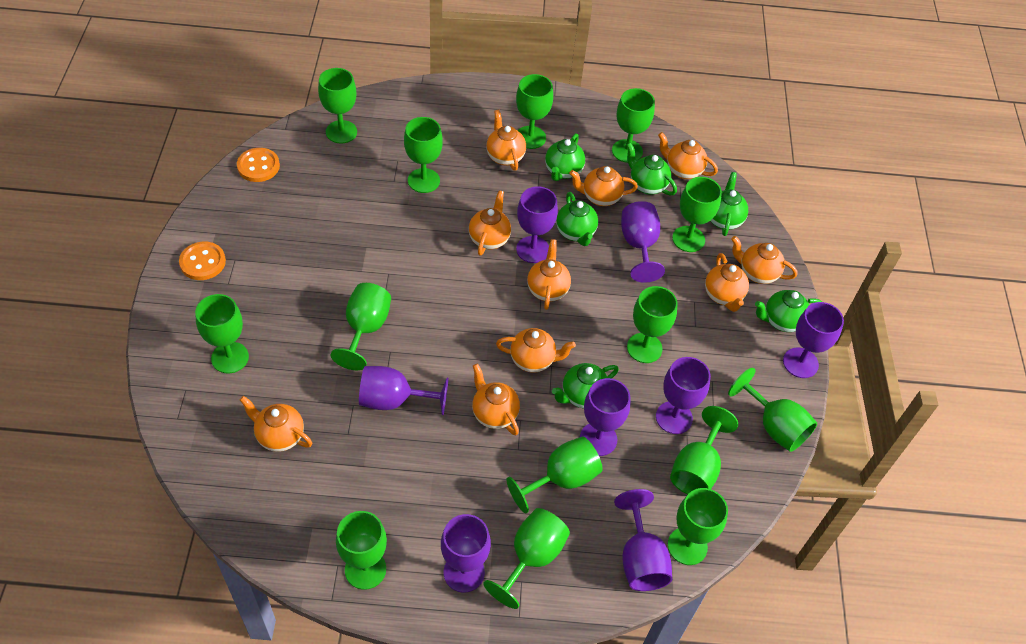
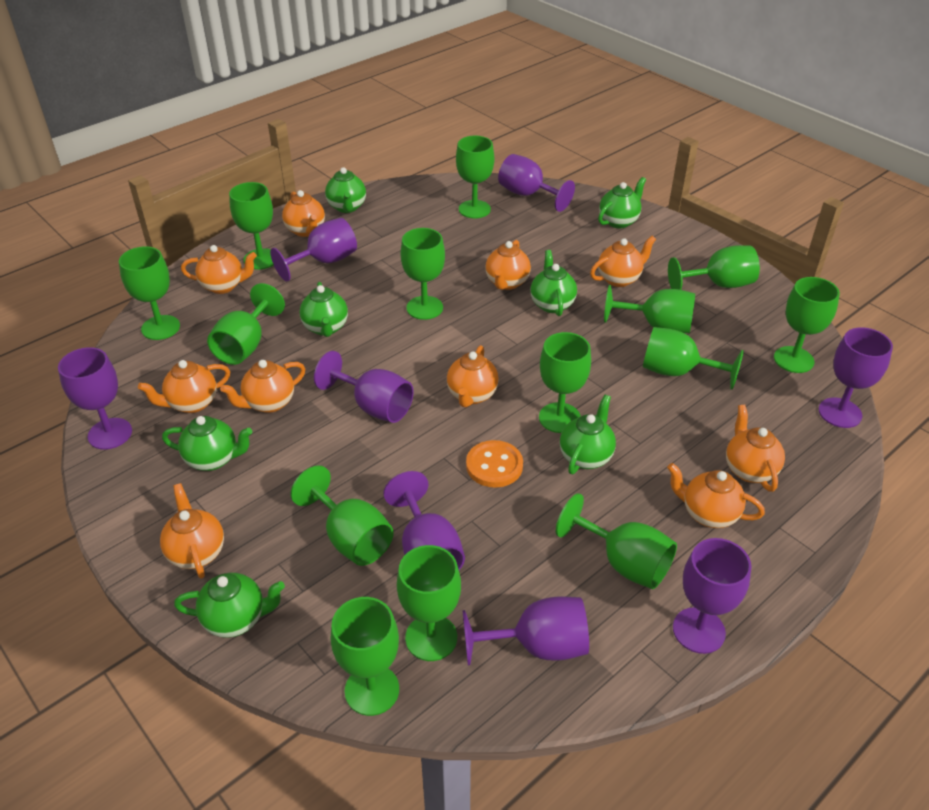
green teapot: [545,133,585,181] [552,363,619,408] [556,192,598,246] [626,142,677,196] [711,172,748,236] [755,290,822,332] = 6 -> [162,416,252,471] [174,573,285,638] [300,282,348,337] [325,167,366,213] [530,250,577,316] [560,395,616,474] [598,177,646,228] = 7
orange button: [179,242,226,280] [237,148,280,182] = 2 -> [466,440,523,488] = 1

